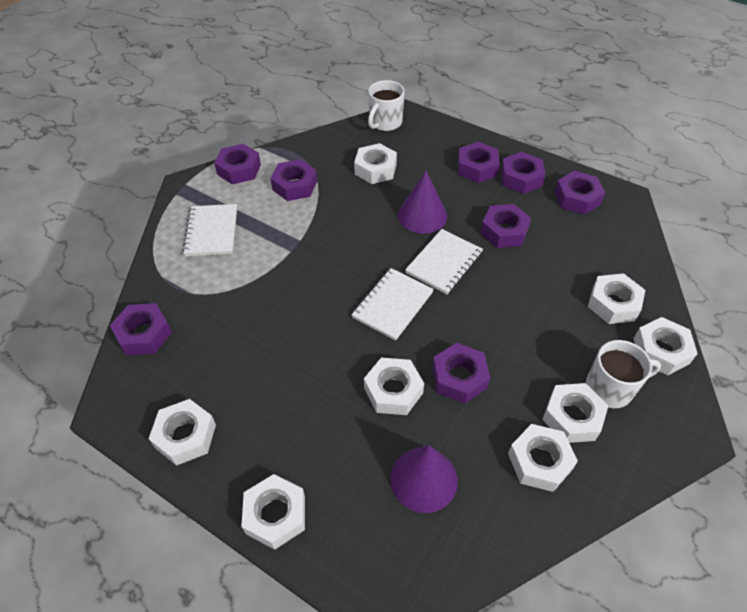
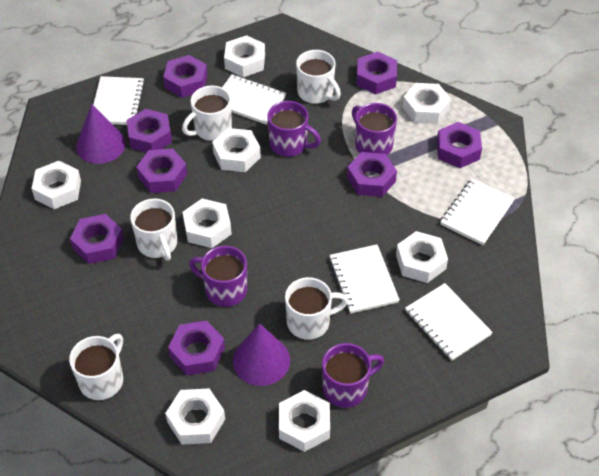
purple mug: none = 0 -> [189,246,247,307] [267,101,321,157] [322,343,384,408] [352,103,397,155] = 4
white mug: [368,80,405,131] [586,340,661,408] = 2 -> [69,334,123,400] [130,198,177,261] [182,86,232,141] [285,277,348,340] [296,50,341,104] = 5
white notebook: [183,204,237,256] [351,268,434,341] [405,229,483,294] = 3 -> [93,76,145,125] [222,74,286,124] [329,244,400,314] [405,283,493,361] [440,178,515,245] = 5

